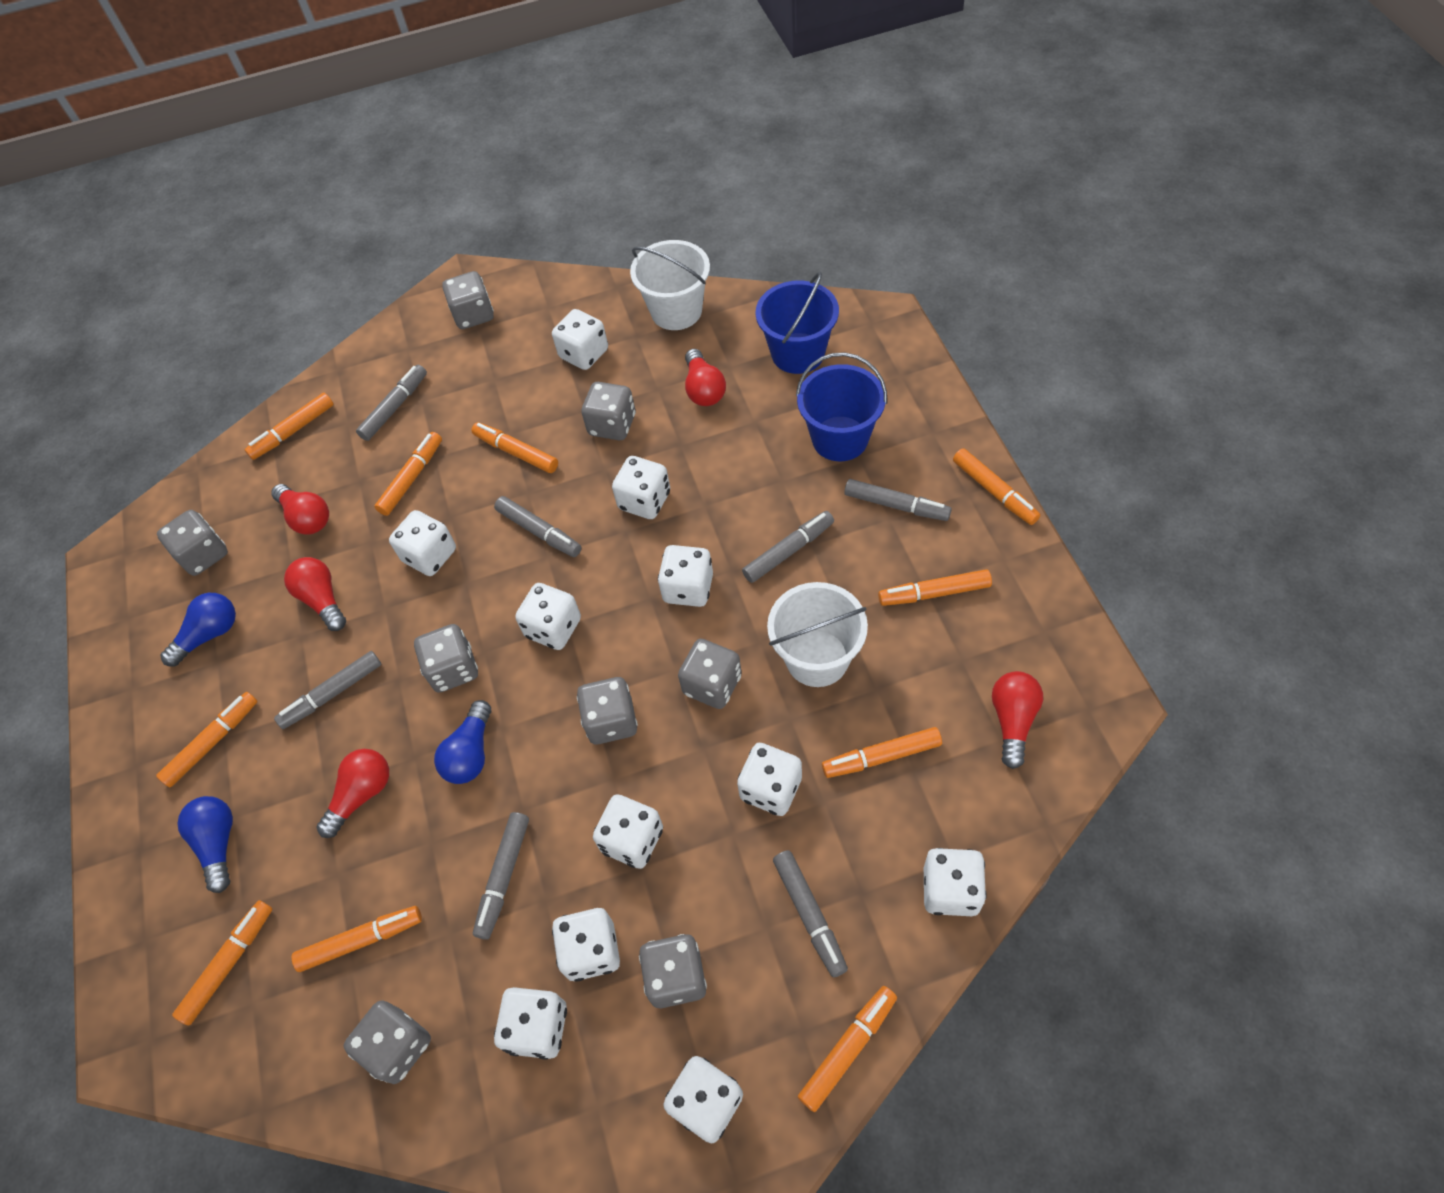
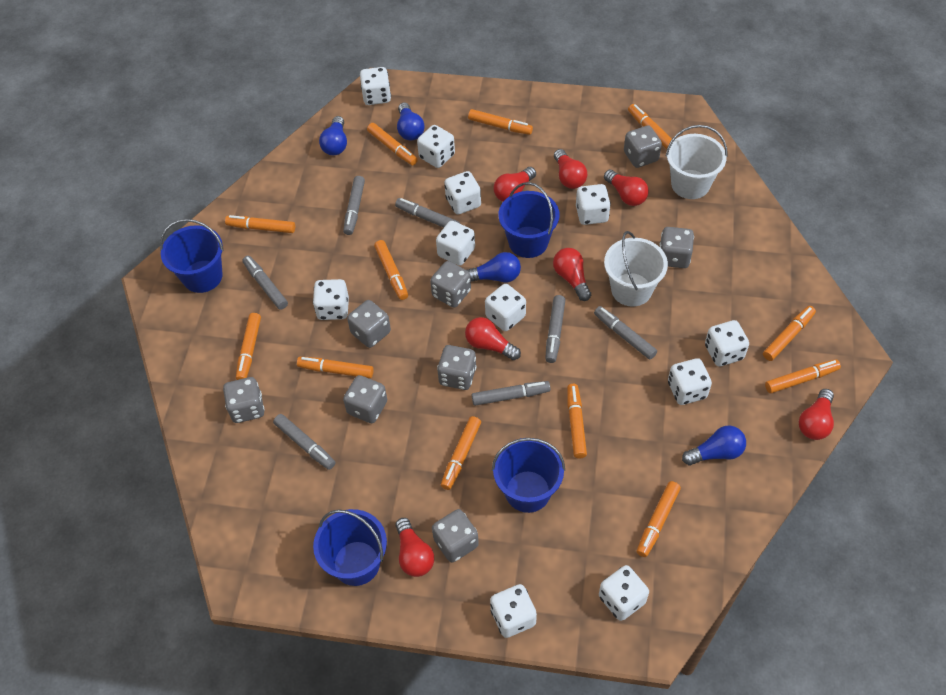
blue bucket: [756,272,839,374] [796,352,887,461] = 2 -> [160,219,224,293] [313,509,387,586] [492,438,565,513] [499,182,559,258] = 4
blue light bulb: [160,593,236,666] [177,796,233,893] [434,700,491,784] = 3 -> [319,116,347,155] [397,103,425,140] [466,252,521,282] [682,426,746,465] = 4
orange marker: [156,692,258,787] [172,900,272,1026] [245,393,334,460] [291,906,422,972] [374,432,442,516] [472,422,558,473] [798,986,897,1112] [822,727,942,778] [878,569,992,606] [953,448,1041,525] = 10 -> [225,215,295,233] [236,313,261,380] [297,357,374,378] [367,123,418,166] [374,240,408,300] [441,416,481,490] [468,109,533,135] [567,384,587,458] [628,104,672,149] [637,481,681,557] [763,306,816,361] [765,359,841,393] = 12
red light bulb: [271,484,329,535] [284,557,346,631] [316,749,389,838] [685,349,726,406] [992,671,1043,769] = 5 -> [395,518,434,577] [465,317,521,360] [494,167,536,202] [553,248,591,301] [554,149,587,189] [604,170,649,206] [799,389,834,440] = 7

